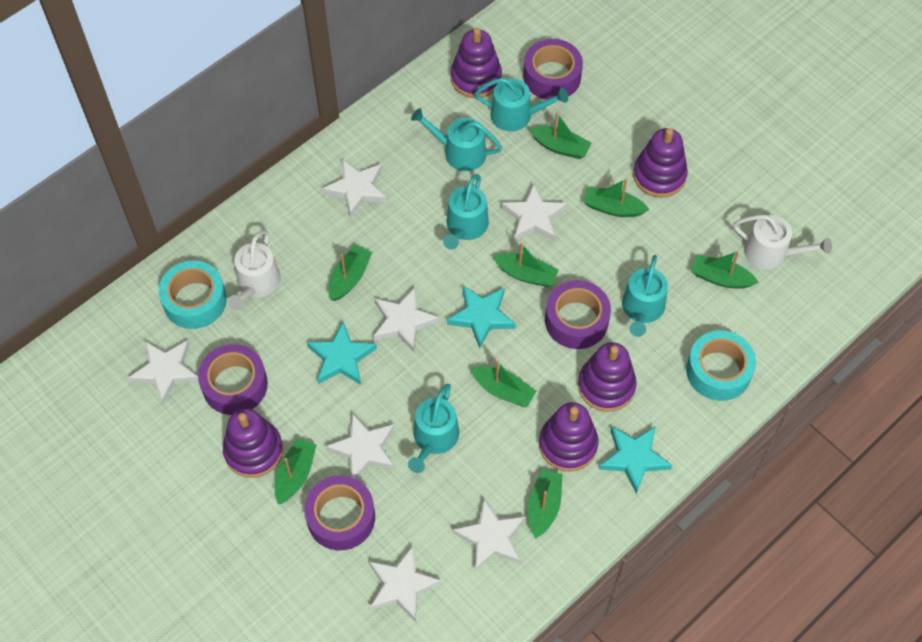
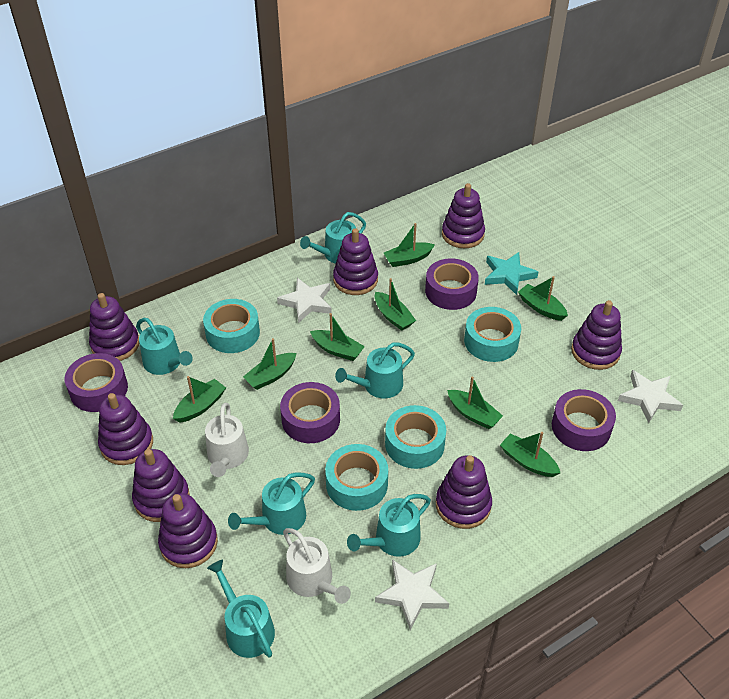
purple stacking toy: [223,408,283,478] [451,28,502,98] [539,402,599,472] [578,342,637,412] [633,128,688,198] = 5 -> [89,293,139,361] [98,393,153,465] [132,449,190,522] [158,493,218,568] [333,228,378,295] [436,455,492,529] [442,183,485,248] [571,300,622,370] = 8
turquoise star: [307,322,377,385] [447,286,516,349] [599,426,672,494] = 3 -> [485,252,538,295] = 1
turquoise tape: [159,261,227,329] [686,330,756,401] = 2 -> [203,299,260,353] [325,444,388,511] [385,405,446,469] [464,307,521,362] = 4
turquoise watering can: [408,384,459,473] [411,108,502,171] [443,174,489,250] [475,78,568,131] [622,255,668,337] = 5 -> [136,318,193,375] [207,560,275,658] [228,472,315,535] [300,212,366,264] [335,342,415,398] [347,494,431,557] = 6
white star: [128,340,198,405] [322,159,387,218] [326,413,395,479] [369,545,442,622] [373,287,440,352] [453,499,525,571] [501,184,567,241] = 7 -> [277,278,332,323] [375,559,449,630] [618,370,683,423] = 3

